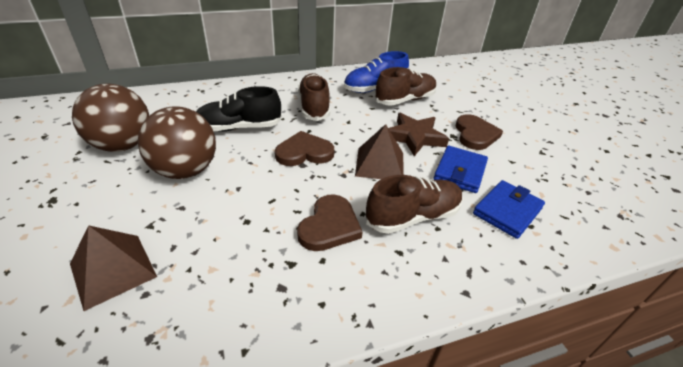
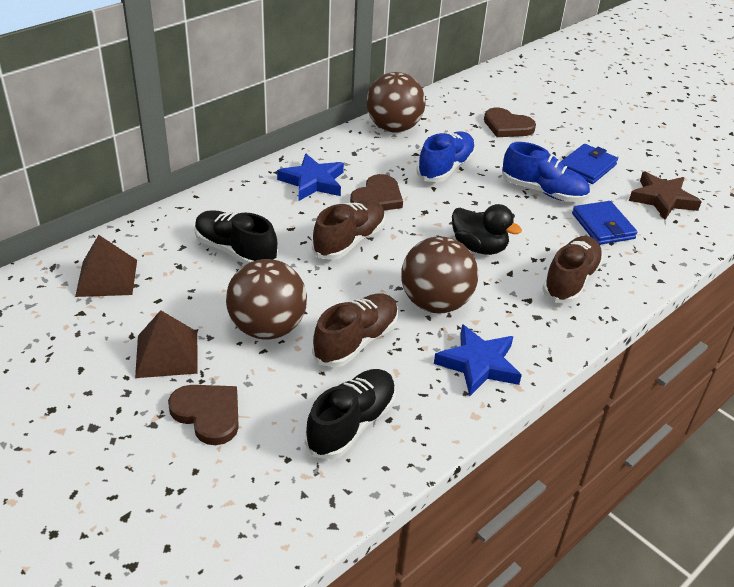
black duck: none = 0 -> [452,204,522,255] = 1
black shoe: [196,86,282,132] = 1 -> [195,210,278,264] [305,369,396,459] = 2
blue shoe: [344,51,409,93] = 1 -> [417,131,476,182] [502,142,590,202] = 2
blue star: none = 0 -> [277,153,344,201] [434,324,522,396] = 2
brown ball: [72,84,149,152] [138,106,216,179] = 2 -> [226,259,307,339] [366,72,426,133] [401,237,478,313] = 3

